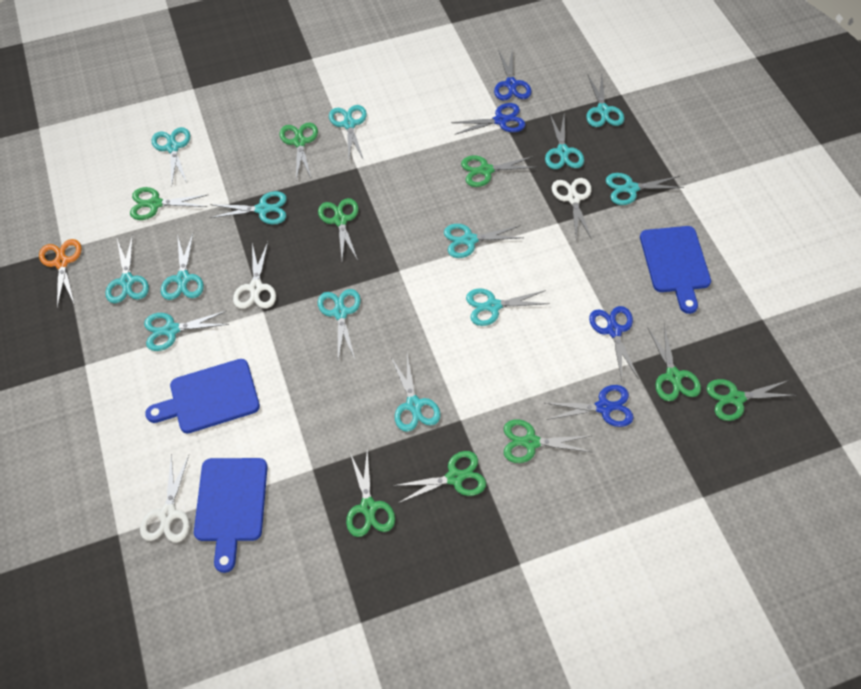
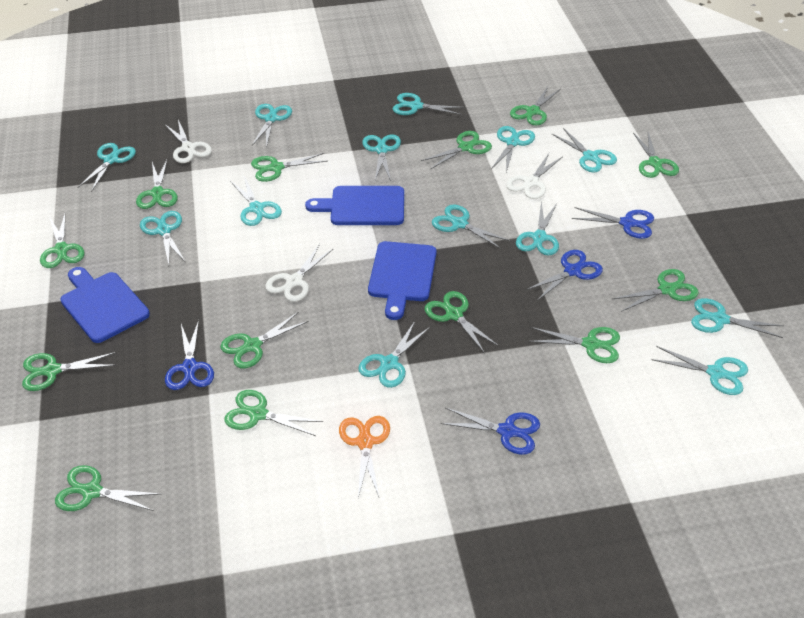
green scissors: [130,187,207,220] [280,122,318,180] [318,198,358,260] [346,448,395,537] [393,451,486,503] [461,156,538,187] [504,420,591,463] [647,325,701,401] [707,379,796,421] = 9 -> [22,352,117,391] [40,214,84,268] [55,465,161,511] [136,160,178,209] [220,312,309,368] [224,390,323,436] [251,153,327,182] [421,131,492,170] [424,291,499,353] [510,86,561,125] [528,327,620,363] [613,269,699,312] [633,132,679,178] = 13

